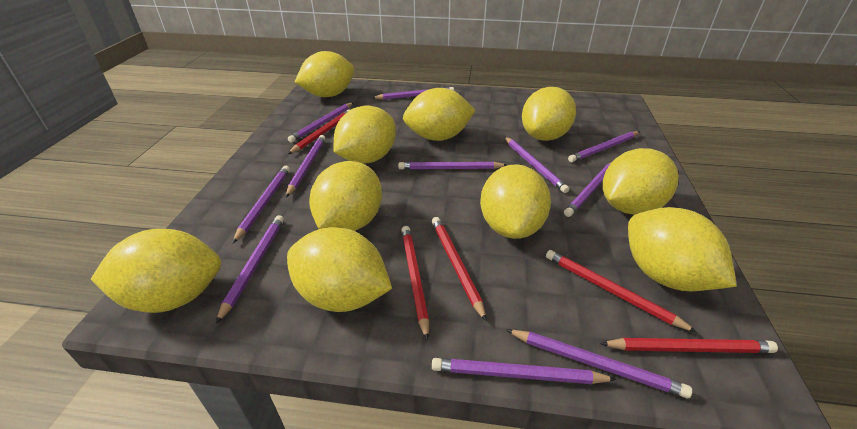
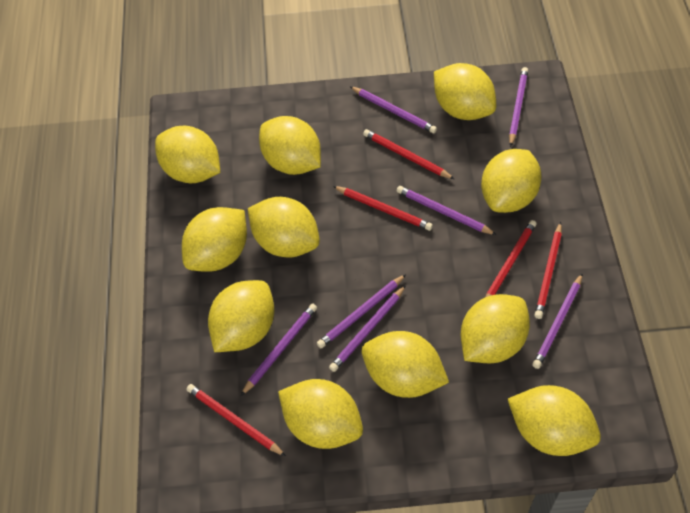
purple pencil: [216,215,284,324] [233,166,290,243] [286,135,326,197] [288,102,353,143] [372,87,454,100] [398,162,507,170] [432,358,617,384] [504,136,569,193] [506,330,692,398] [564,162,612,217] [568,131,639,162] = 11 -> [241,303,317,396] [317,274,406,348] [329,285,406,372] [350,86,437,133] [397,186,497,235] [509,67,528,147] [532,273,583,369] = 7
yellow lemon: [91,229,221,313] [287,227,392,312] [295,51,354,97] [309,161,382,231] [333,106,396,164] [403,88,476,141] [480,164,551,239] [522,87,576,141] [603,148,679,215] [628,207,737,291] = 10 -> [155,126,220,183] [182,207,247,272] [208,280,275,352] [248,197,320,257] [259,116,321,175] [278,379,363,449] [362,331,449,398] [434,63,496,120] [461,294,530,363] [481,149,542,213] [508,385,601,456] = 11

